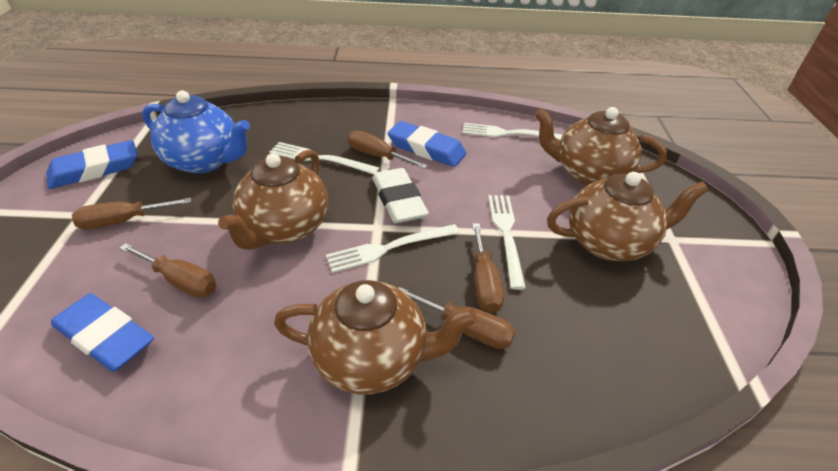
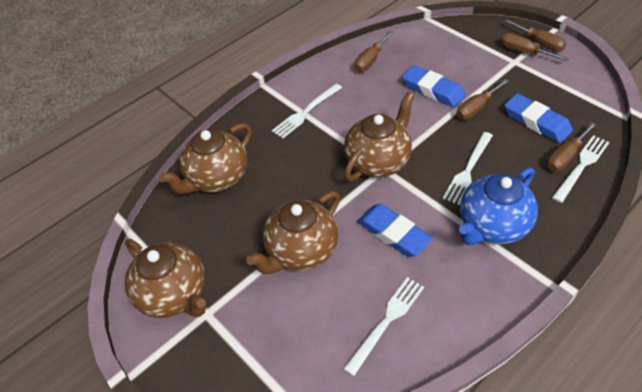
white eraser: [372,168,429,223] = 1 -> none = 0

